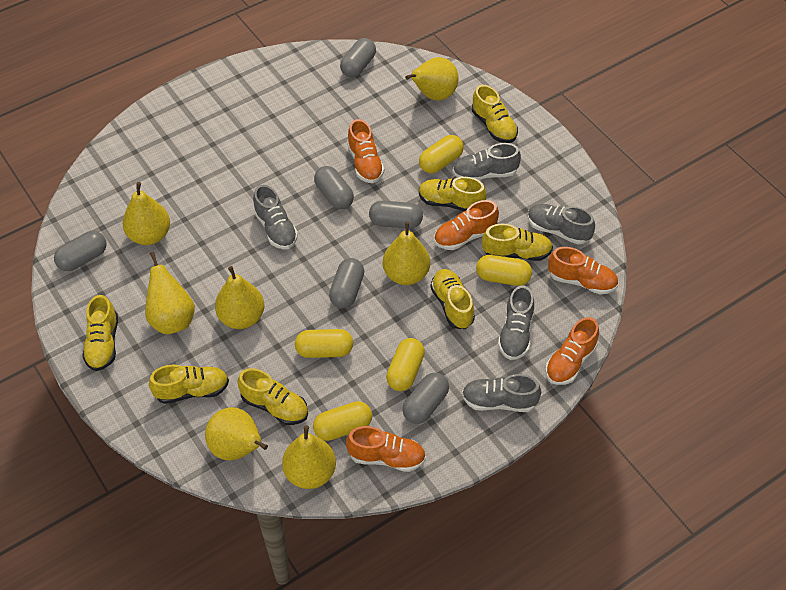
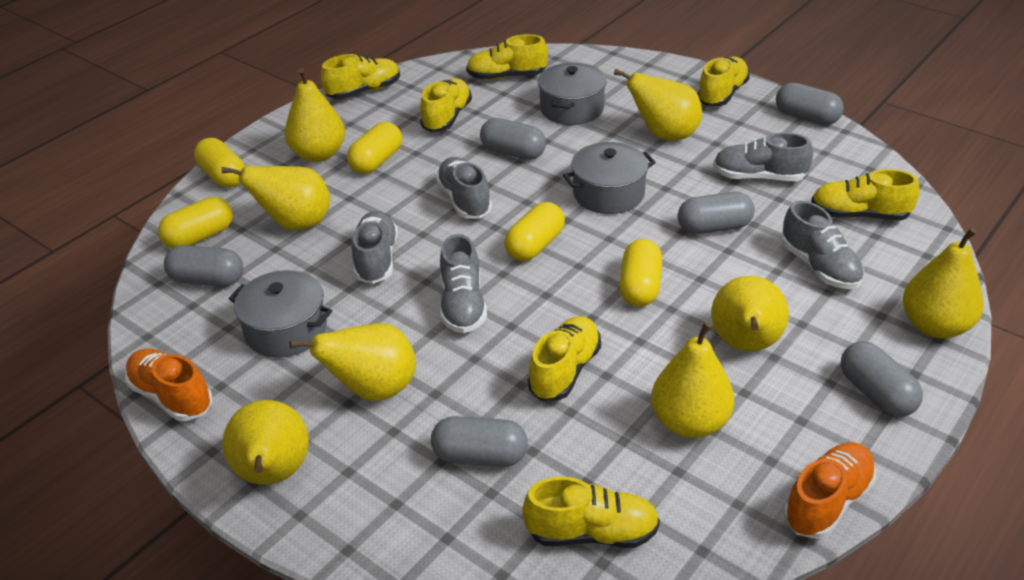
grey pot: none = 0 -> [229,270,332,358] [538,63,607,125] [563,142,656,214] = 3
orange shoe: [346,426,426,472] [347,119,384,183] [434,200,499,250] [545,317,599,385] [548,247,618,295] = 5 -> [125,348,212,421] [783,442,876,539] = 2
yellow pear: [123,182,170,245] [145,252,195,334] [205,407,268,461] [215,266,264,329] [282,425,336,489] [383,222,430,285] [405,57,459,101] = 7 -> [222,166,330,230] [222,400,309,485] [285,68,345,162] [289,323,416,401] [614,69,702,141] [651,322,734,438] [711,276,789,352] [903,228,984,338] = 8

